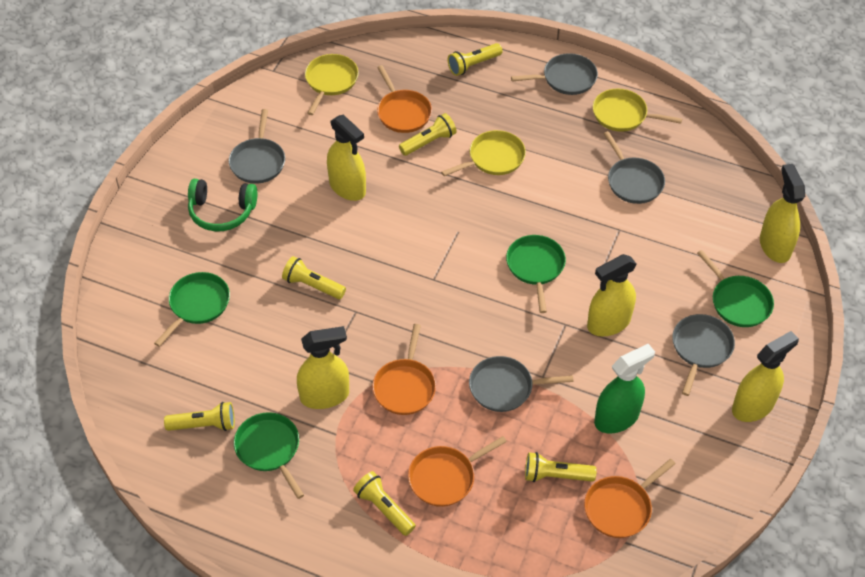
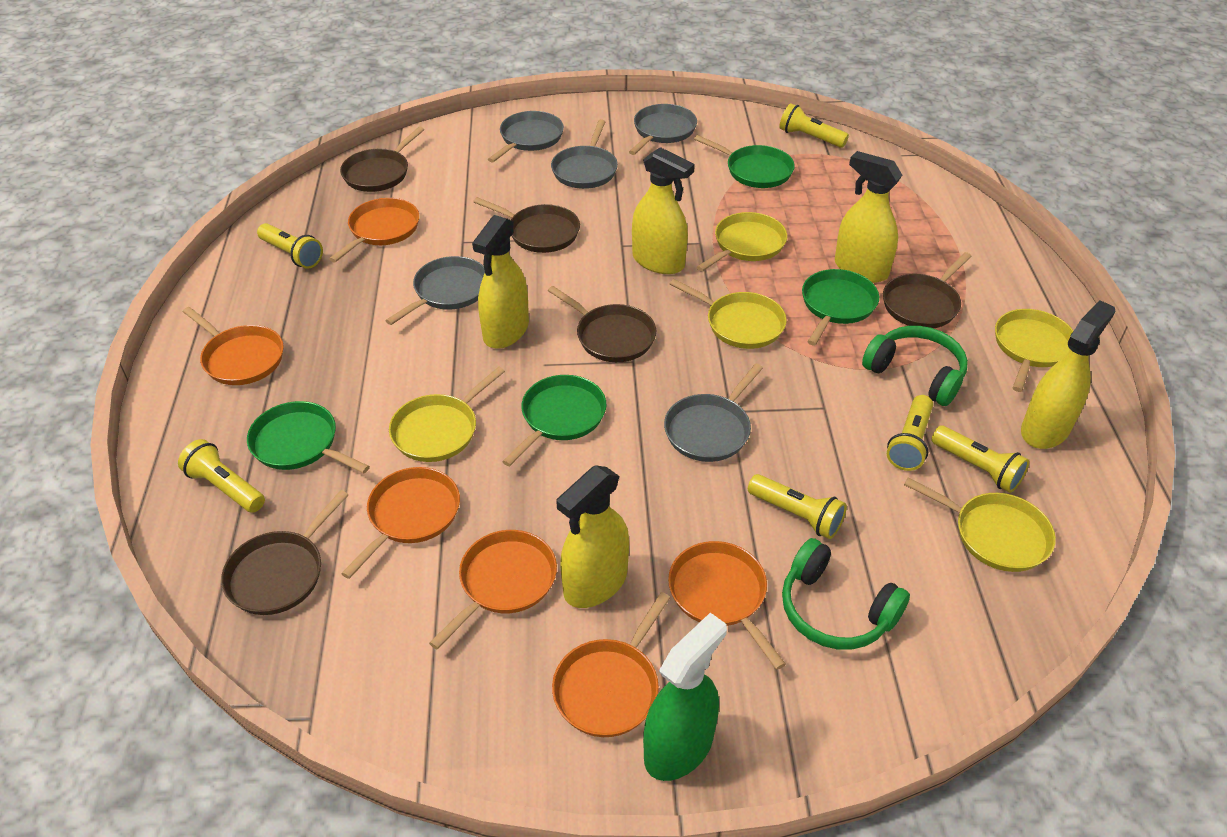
brown pan: none = 0 -> [221,490,348,615] [340,127,424,192] [473,197,580,253] [548,286,656,362] [883,252,972,328] = 5
green headphones: [188,179,257,231] = 1 -> [782,538,910,650] [862,326,968,406] = 2
orange pan: [372,324,436,415] [377,65,432,133] [408,436,507,507] [584,459,675,538] = 4 -> [183,307,284,385] [329,198,419,262] [341,467,460,579] [429,530,557,650] [552,592,670,737] [668,541,786,670] = 6
yellow pan: [305,54,359,115] [441,130,526,176] [593,89,682,132] = 3 -> [389,366,505,462] [670,279,787,349] [696,212,787,271] [904,478,1056,572] [995,309,1073,392] = 5

